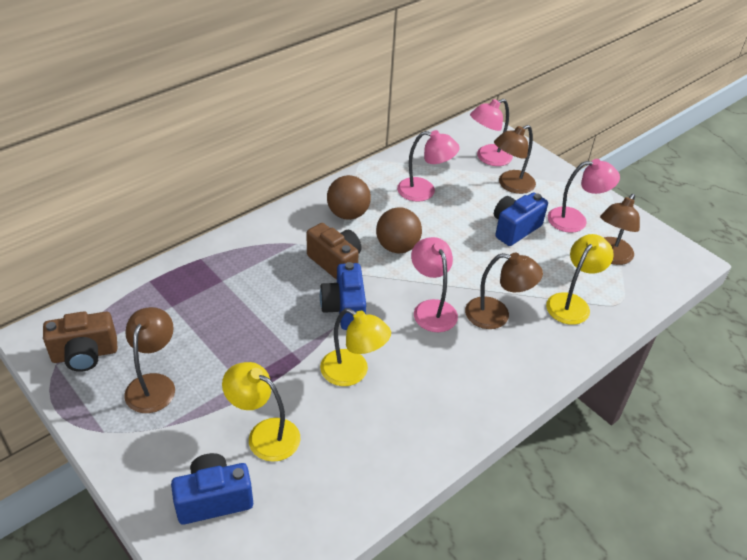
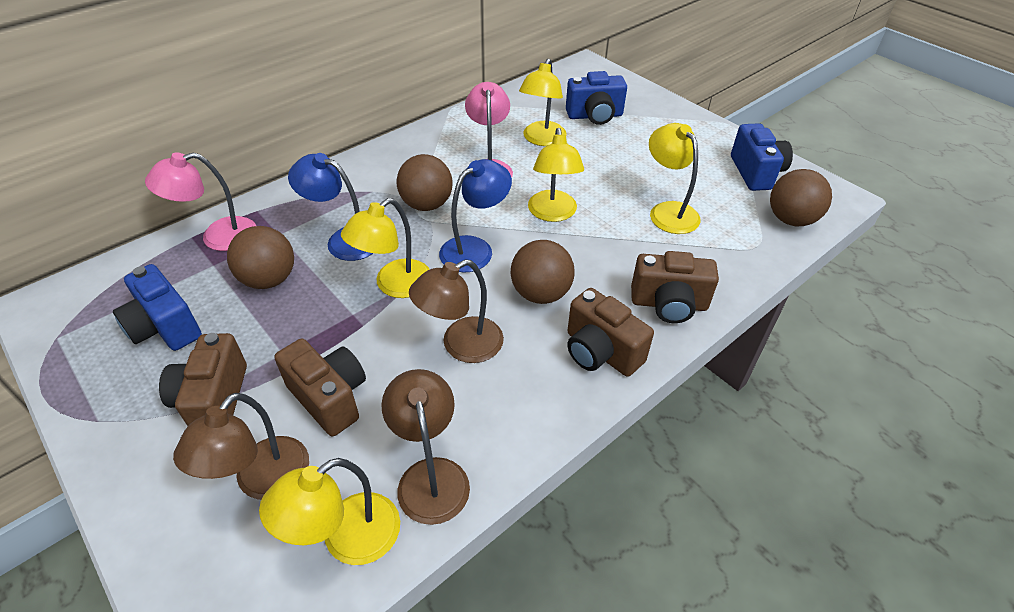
blue lamp: none = 0 -> [288,153,373,261] [439,159,512,272] = 2
brown ball: [327,175,371,220] [376,207,422,253] = 2 -> [227,226,294,289] [397,154,453,211] [511,240,575,304] [770,169,832,226] = 4
brown camera: [43,311,118,372] [306,223,362,280] = 2 -> [159,333,247,426] [274,339,366,436] [567,288,654,377] [631,251,719,323] = 4
brown lamp: [124,307,175,413] [465,253,543,329] [494,125,536,194] [600,194,640,265] = 4 -> [173,393,309,500] [381,369,470,525] [409,259,504,363] = 3
pink lamp: [397,130,460,202] [411,237,458,332] [470,99,513,166] [548,159,620,233] = 4 -> [145,152,256,251] [465,82,513,178] = 2
yellow lamp: [222,362,301,462] [320,308,391,386] [546,234,614,325] = 3 -> [259,458,400,565] [341,198,430,298] [519,58,567,146] [528,128,584,222] [649,123,701,234] = 5

